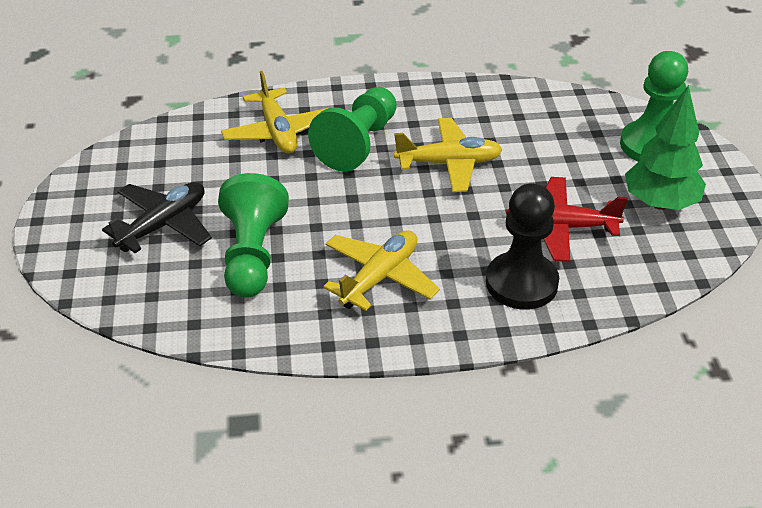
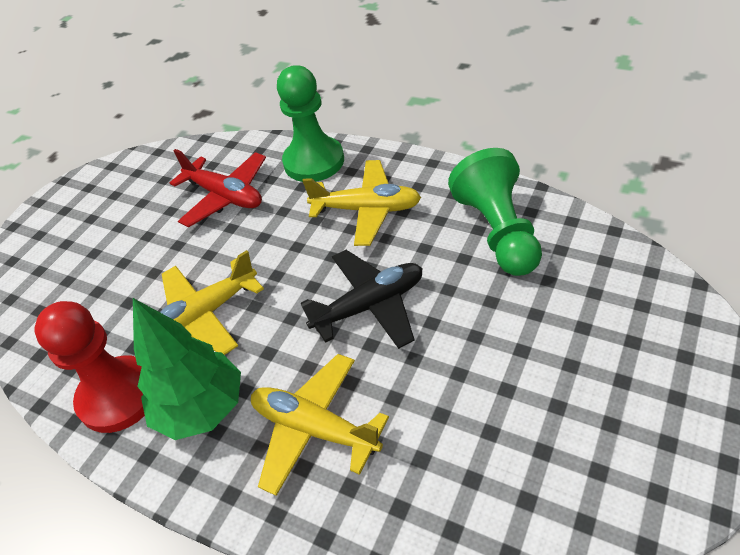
black pawn: [486,183,559,309] = 1 -> none = 0
green pawn: [218,173,289,298] [308,87,397,172] [620,51,688,162] = 3 -> [277,65,344,182] [448,148,542,276] = 2
red pawn: none = 0 -> [34,301,145,433] = 1

